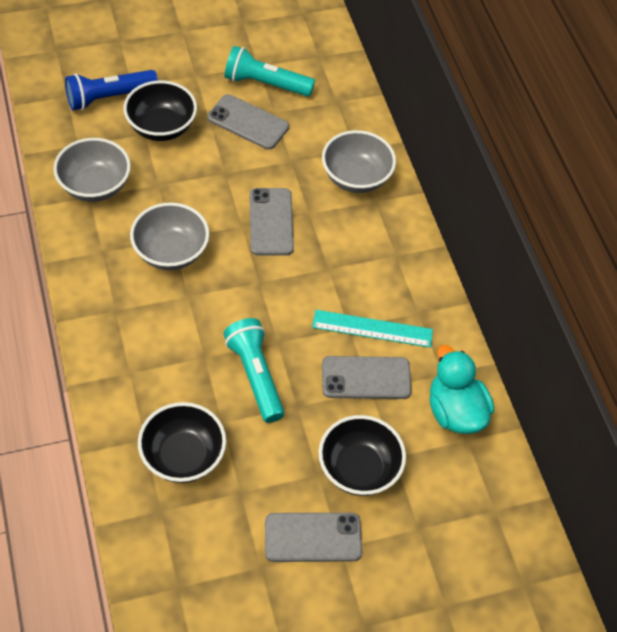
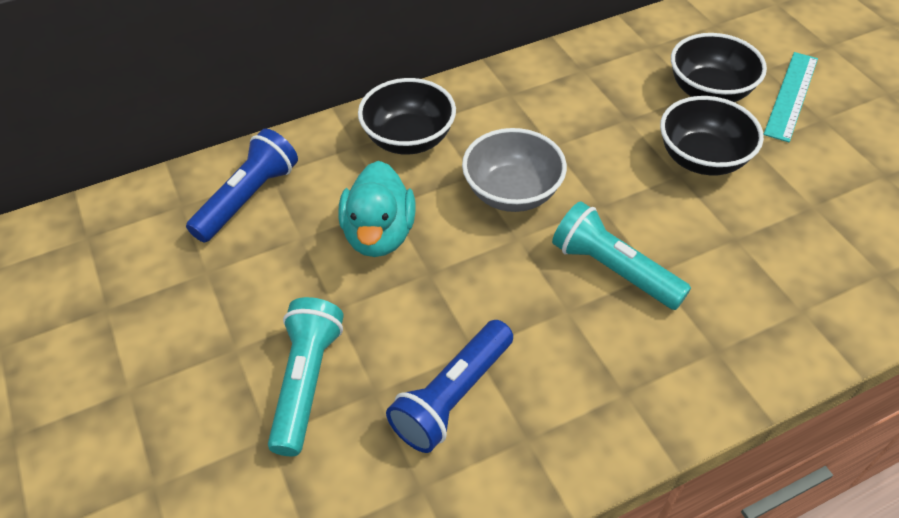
blue flashlight: [65,70,158,110] = 1 -> [186,129,298,243] [386,320,513,453] = 2
grey bowl: [53,138,131,202] [130,202,210,270] [322,130,396,193] = 3 -> [462,128,567,212] = 1
grey phone: [207,94,289,150] [249,188,294,255] [265,513,362,562] [322,356,412,399] = 4 -> none = 0

